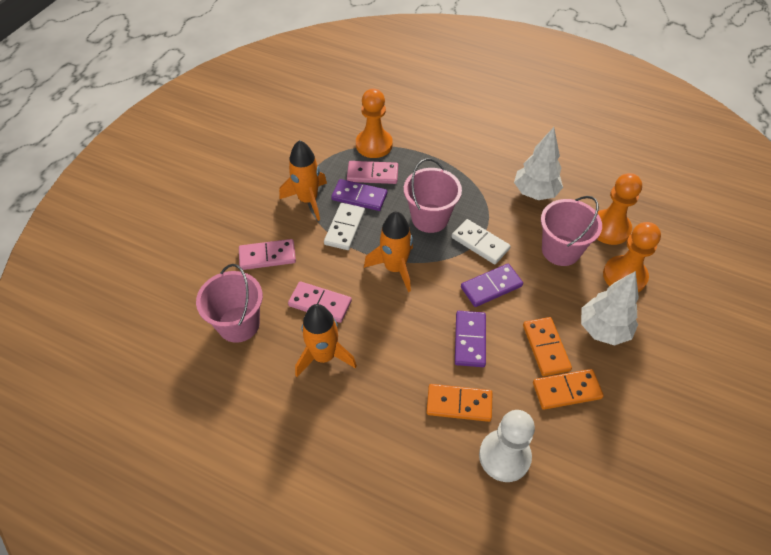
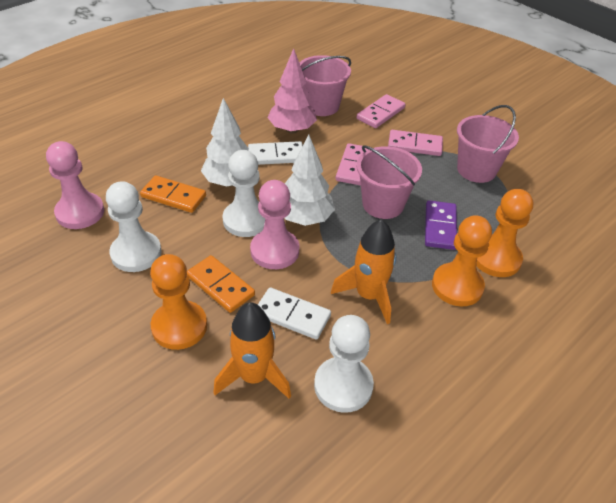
orange domino: [426,384,492,422] [523,317,572,376] [533,369,604,410] = 3 -> [140,175,206,213] [187,255,255,313] = 2
orange rocket: [279,140,327,221] [295,304,357,377] [364,211,413,292] = 3 -> [213,302,291,399] [331,219,396,324] = 2
pink pawn: none = 0 -> [46,141,104,229] [250,180,299,269] = 2
pink tree: none = 0 -> [267,48,317,134] = 1
purple domino: [331,179,387,211] [455,311,486,367] [461,264,523,307] = 3 -> [425,200,457,250] = 1
white pawn: [479,410,535,482] = 1 -> [106,181,162,272] [223,150,265,237] [314,315,374,413] = 3

